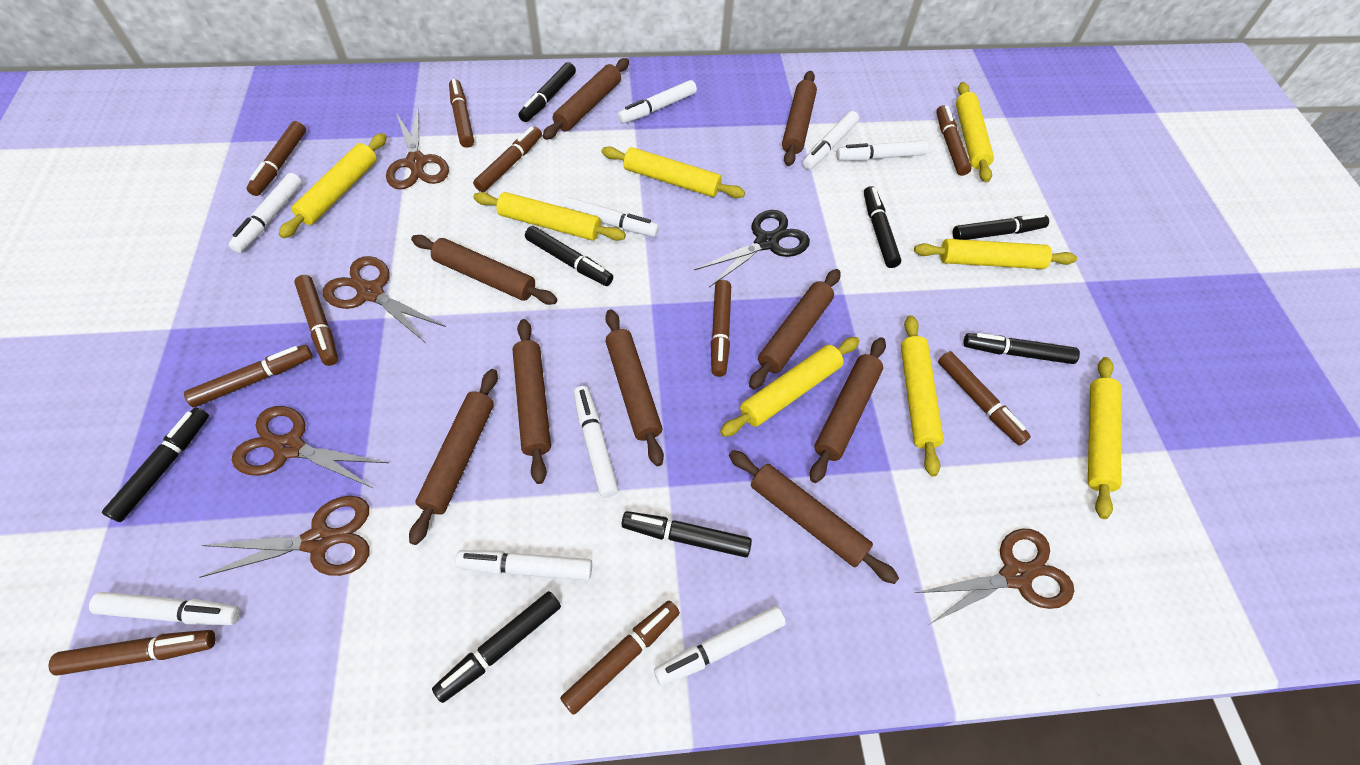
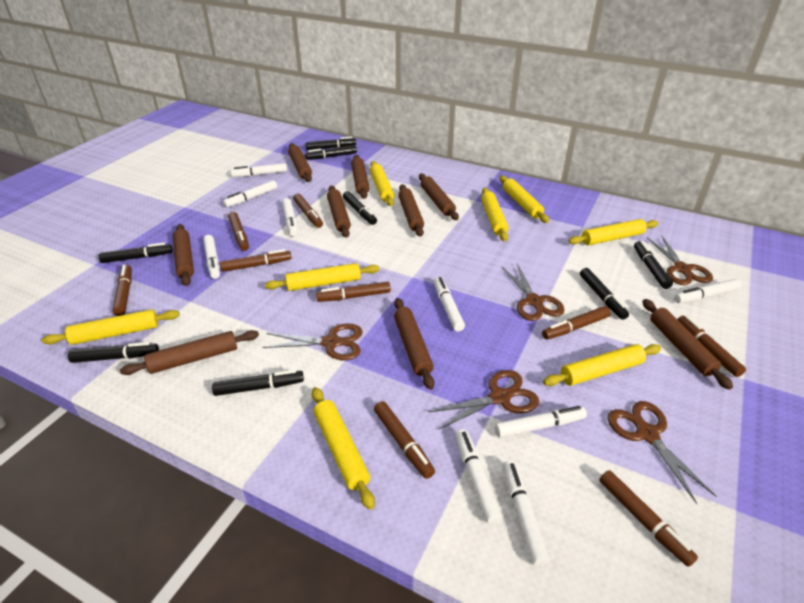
black scissors: [694,210,810,287] = 1 -> none = 0
brown marker: [49,630,216,675] [184,345,313,407] [246,121,306,196] [294,275,338,366] [449,79,474,148] [473,126,542,192] [560,601,680,715] [711,280,731,377] [936,105,972,176] [938,351,1031,446] = 10 -> [113,265,132,316] [220,249,292,272] [228,212,249,251] [293,193,323,228] [316,281,391,302] [374,401,435,479] [542,306,611,340] [599,470,698,567] [677,316,746,377] = 9

